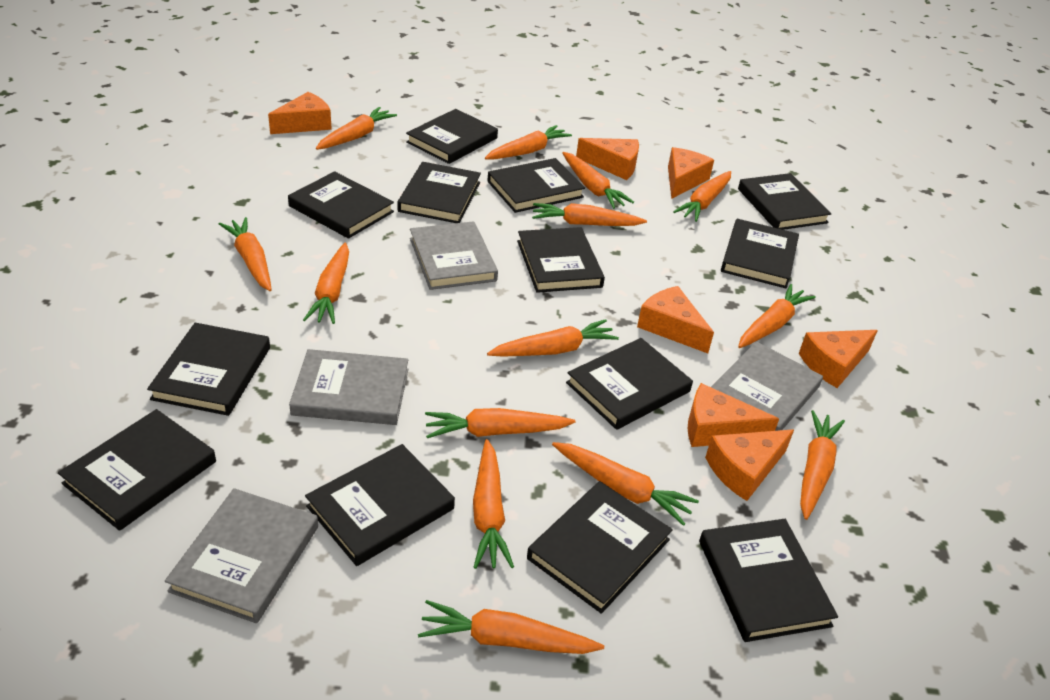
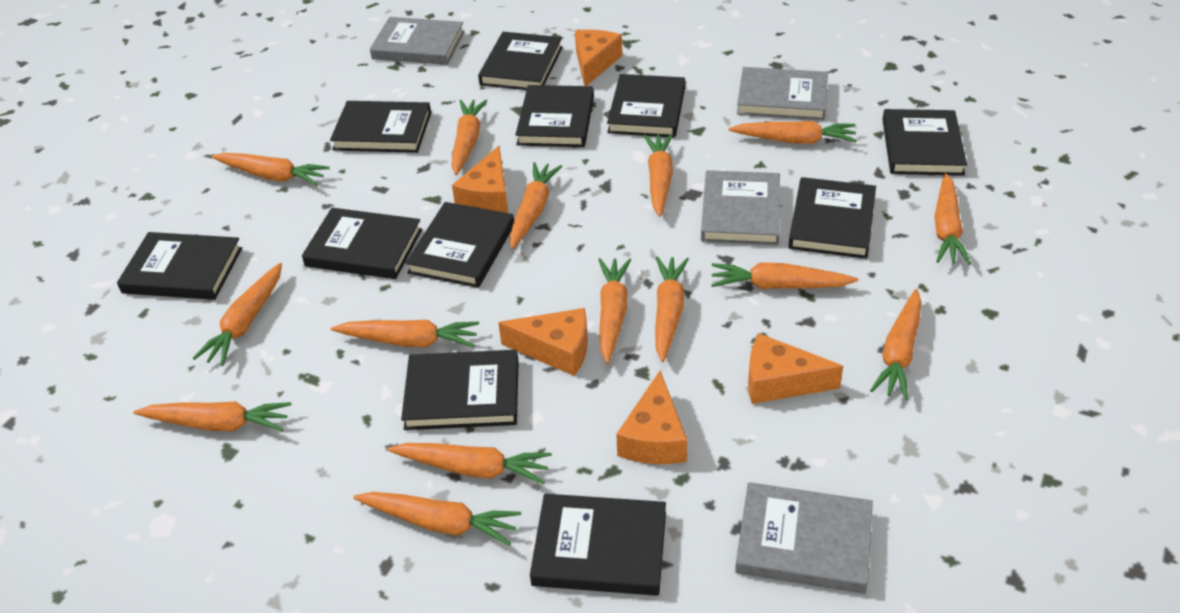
black book: [58,409,216,531] [147,323,270,416] [288,171,394,239] [305,444,455,566] [398,162,481,223] [406,109,498,164] [488,158,585,213] [517,227,605,293] [527,481,673,614] [566,338,693,430] [699,519,838,642] [721,219,799,288] [738,173,832,230] = 13 -> [117,232,242,300] [302,208,422,279] [330,101,431,153] [401,350,519,430] [405,202,514,288] [478,32,563,90] [515,85,594,147] [530,494,666,596] [607,74,685,138] [788,177,876,259] [882,109,967,176] = 11
orange carrot: [219,217,272,291] [303,243,349,324] [316,107,397,150] [418,600,604,654] [425,408,575,438] [473,439,514,569] [485,125,572,159] [487,319,619,357] [532,203,647,226] [552,442,699,526] [562,152,634,209] [673,171,731,222] [738,284,816,348] [800,410,845,520] = 14 -> [133,402,291,431] [193,263,282,366] [211,153,330,186] [331,320,479,348] [353,492,521,546] [387,443,552,484] [451,100,487,175] [509,162,562,249] [598,258,631,364] [643,134,673,217] [655,256,689,362] [711,262,858,289] [728,121,857,144] [870,289,921,400] [934,173,971,265] = 15
orange cheese: [268,92,332,134] [576,138,639,180] [637,286,714,353] [668,147,714,199] [688,383,779,447] [705,429,794,501] [799,330,878,388] = 7 -> [452,146,508,213] [498,308,588,376] [575,30,622,86] [616,371,687,464] [748,333,843,404] = 5

